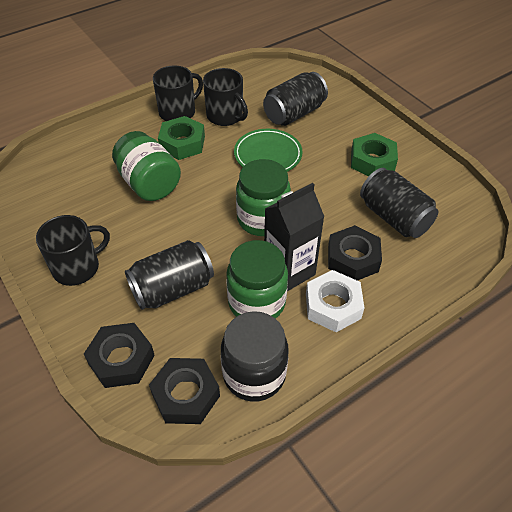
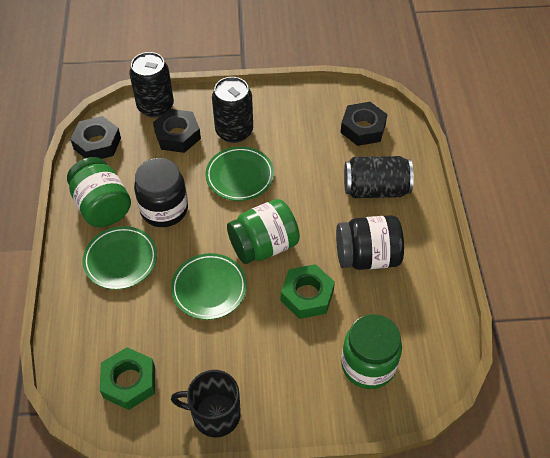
black carton: [264,183,325,291] = 1 -> none = 0
black jar: [221,311,289,402] = 1 -> [134,158,188,227] [336,215,404,270] = 2
black mug: [36,215,110,286] [153,65,203,121] [203,68,248,126] = 3 -> [171,370,241,437] = 1
green plate: [234,129,303,172] = 1 -> [83,226,157,290] [171,253,247,320] [205,146,274,201] = 3
white nut: [306,270,364,332] = 1 -> none = 0

